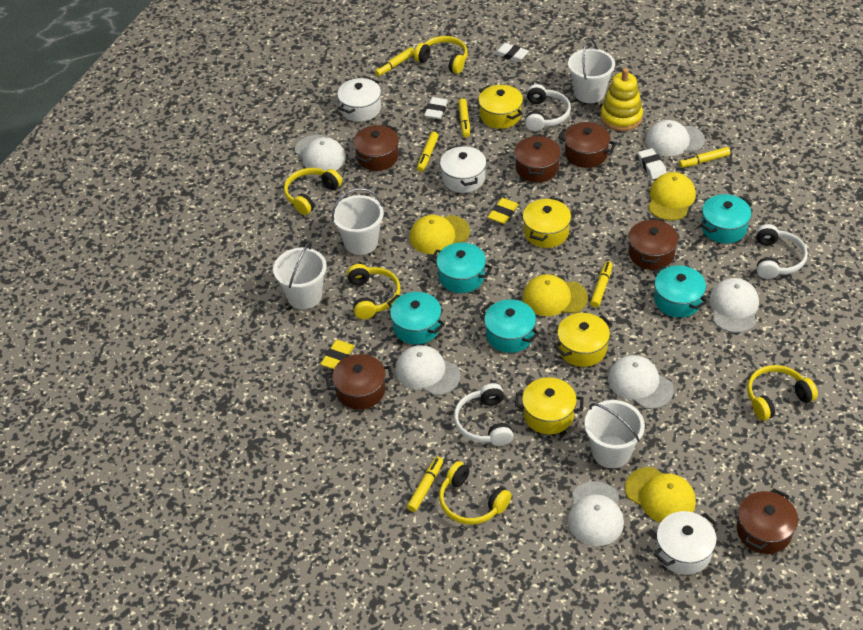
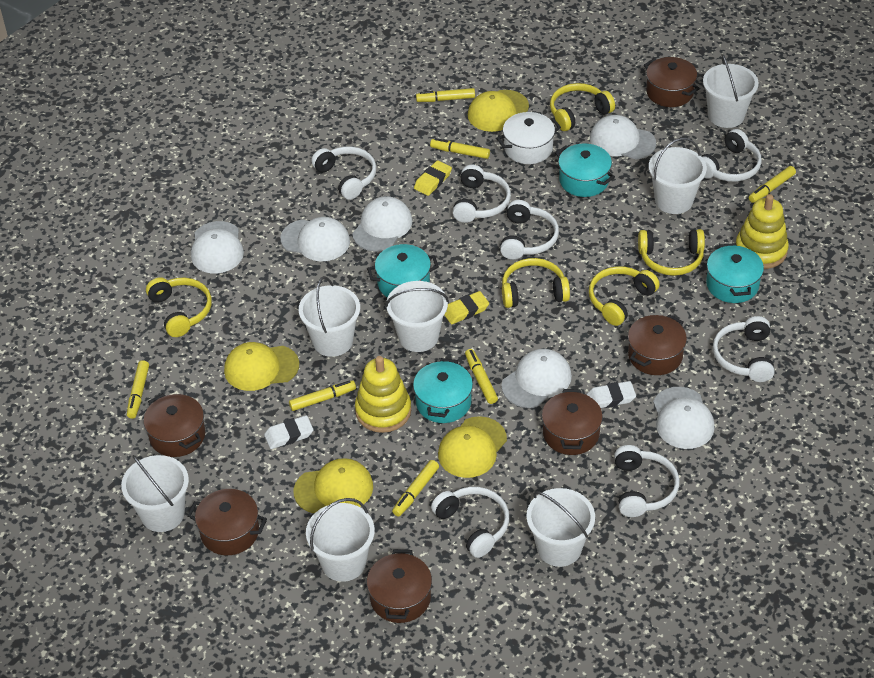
turquoise pot: [387,292,445,345] [430,242,493,293] [481,299,540,353] [653,265,707,318] [700,194,752,243] = 5 -> [367,244,439,297] [413,358,473,423] [555,144,615,197] [706,243,764,303] = 4
white bucket: [273,241,327,309] [332,188,384,255] [568,38,615,103] [584,400,645,468] = 4 -> [121,455,189,532] [299,276,360,357] [306,498,375,582] [385,281,449,352] [526,488,595,567] [649,138,707,214] [703,54,759,128] = 7
white eraser: [424,97,448,119] [494,43,529,62] [638,148,667,179] = 3 -> [264,415,313,449] [587,381,636,408] = 2
white headphones: [454,383,513,446] [525,84,571,131] [756,224,808,279] = 3 -> [311,147,376,200] [431,487,509,558] [453,165,511,223] [500,200,559,260] [614,445,680,517] [701,129,762,182] [713,316,775,382] = 7
white pot: [337,78,381,122] [440,145,486,193] [654,511,718,575] = 3 -> [496,112,561,164] = 1
yellow marker: [375,47,415,76] [407,457,443,512] [417,132,439,172] [458,98,470,138] [590,261,613,308] [679,147,731,168] = 6 -> [127,360,149,419] [289,380,356,411] [392,460,439,517] [416,88,475,102] [430,138,490,159] [465,349,498,404] [749,166,796,203] = 7
yellow pot: [478,85,523,129] [515,377,584,434] [523,197,571,248] [554,313,613,367] = 4 -> none = 0
yellow stacking toy: [600,68,643,131] = 1 -> [355,356,411,433] [736,194,789,269] = 2

